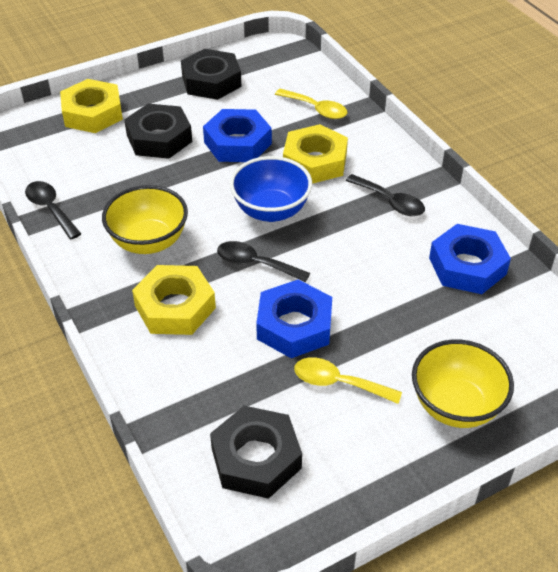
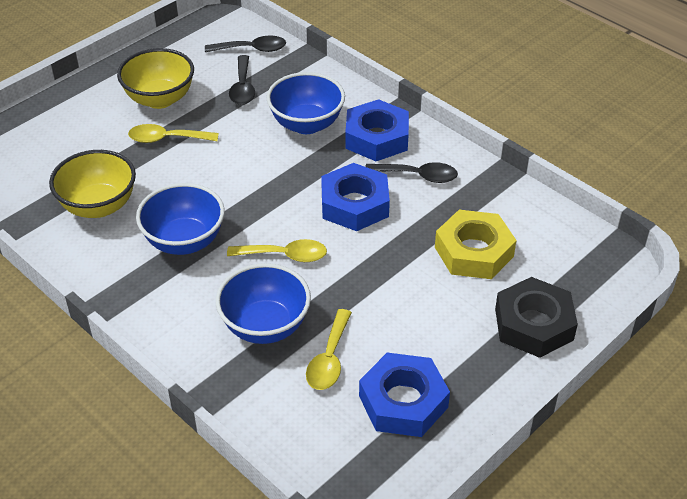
black nut: [124,104,192,159] [181,49,241,100] [210,406,302,499] = 3 -> [495,277,578,358] = 1
blue bowl: [230,156,312,222] = 1 -> [136,183,225,255] [216,263,311,344] [266,72,345,134] = 3
yellow nut: [60,79,123,133] [132,265,216,335] [283,124,348,184] = 3 -> [435,210,517,279] = 1
yellow spoon: [275,89,347,119] [294,357,402,404] = 2 -> [128,124,219,143] [227,239,327,262] [306,309,352,390] = 3

